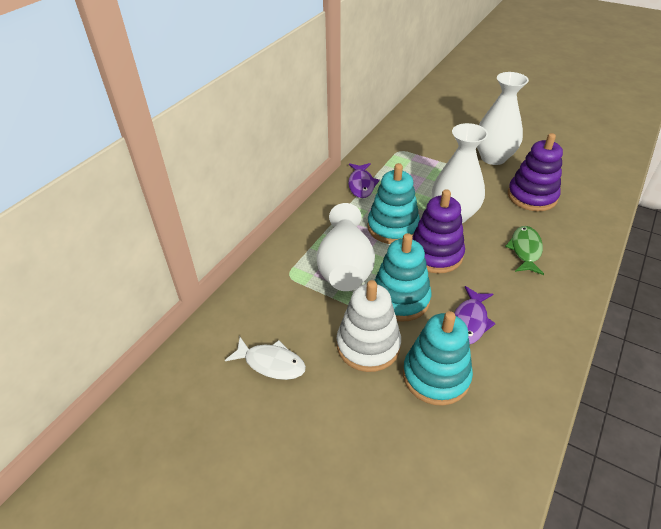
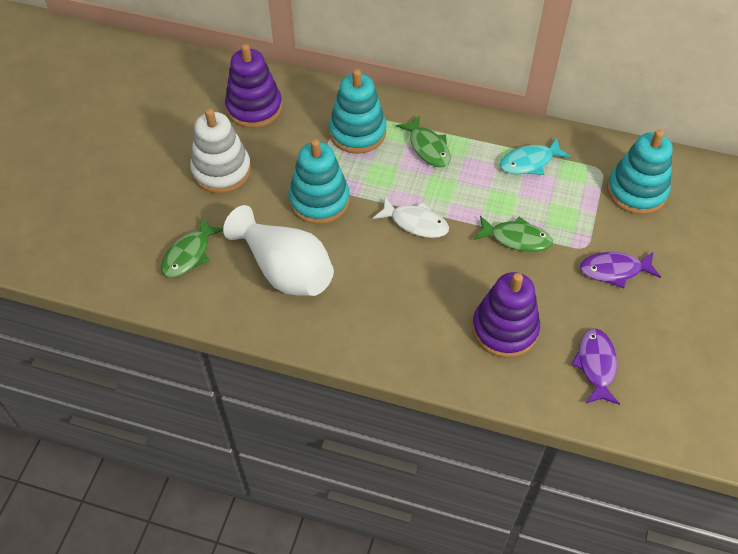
green fish: [505,226,544,275] = 1 -> [161,217,223,278] [396,115,451,167] [474,216,553,252] = 3
turquoise fish: none = 0 -> [500,138,571,175] = 1
white vase: [317,203,375,291] [432,123,488,223] [477,72,529,165] = 3 -> [223,205,334,296] = 1

